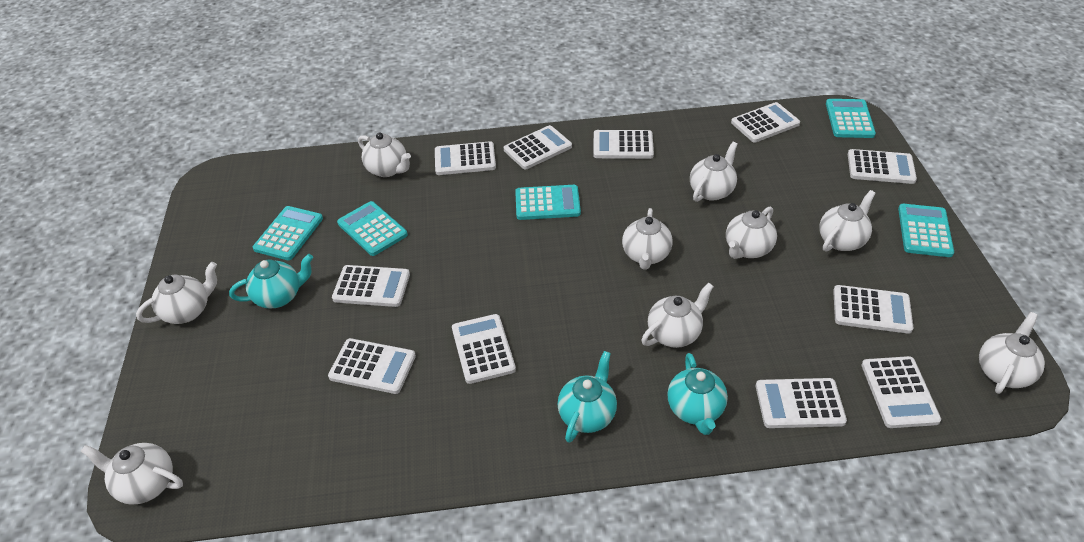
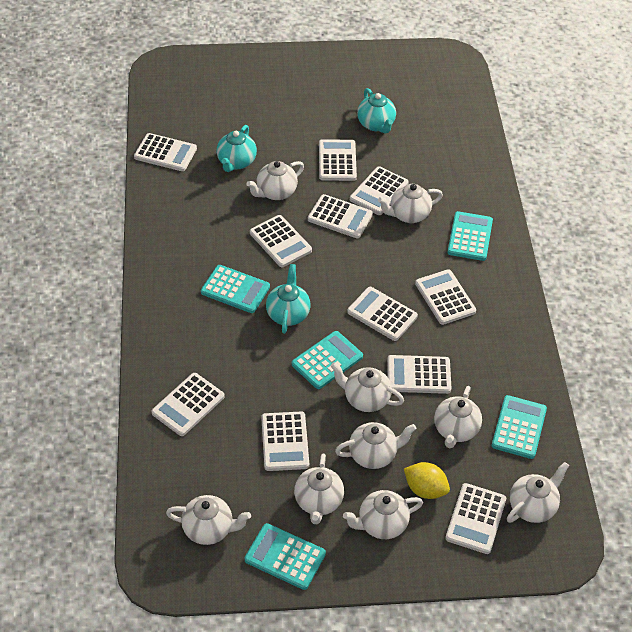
yellow lemon: none = 0 -> [404,462,450,499] = 1

